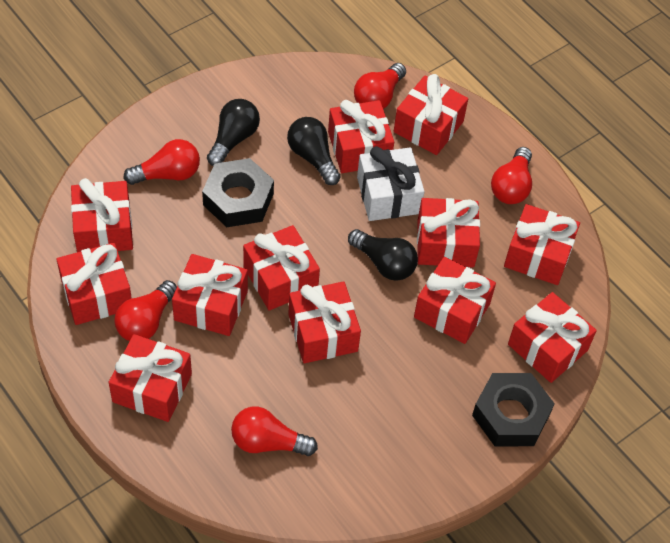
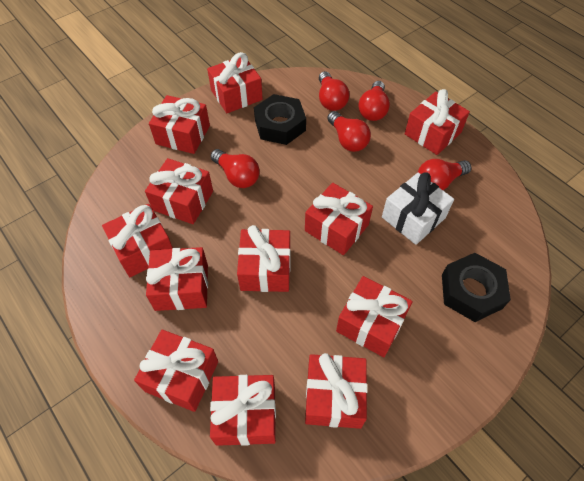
black light bulb: [207,99,260,166] [287,117,341,185] [348,229,418,281] = 3 -> none = 0

